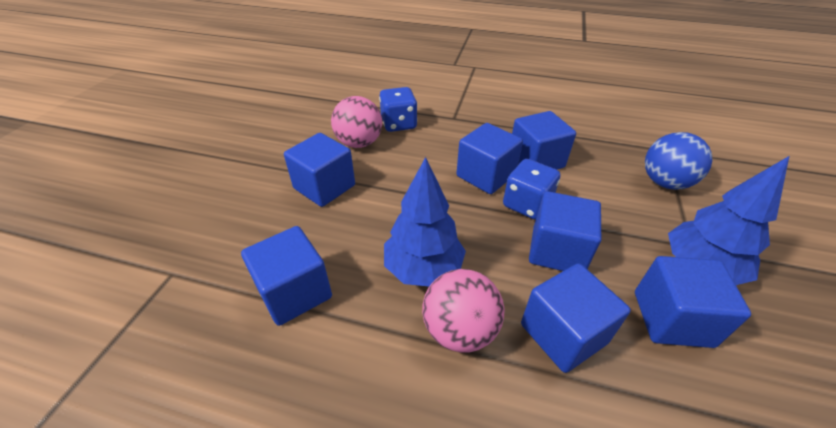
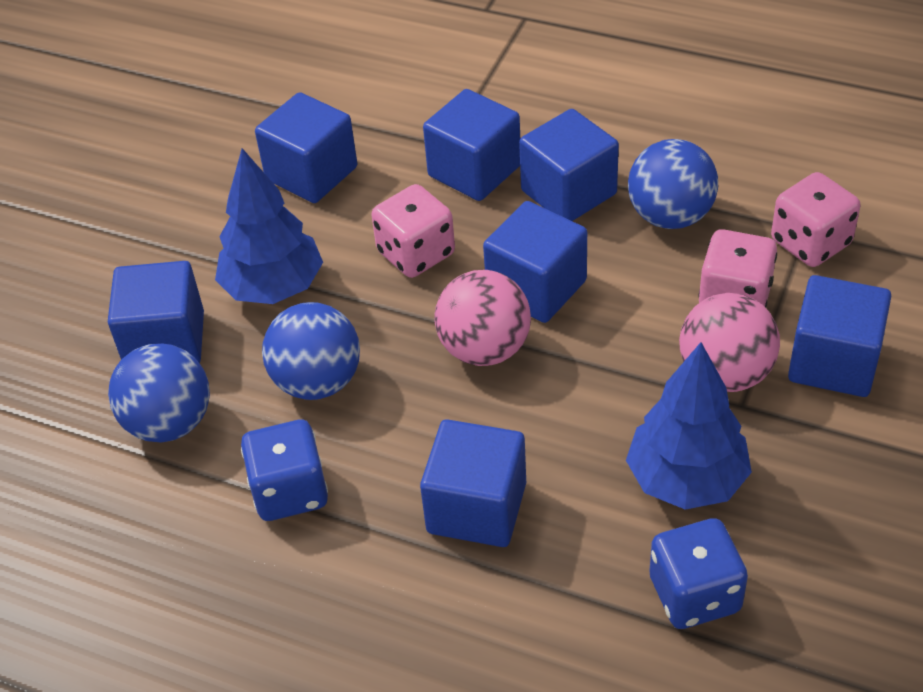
blue ball: [645,132,713,190] = 1 -> [108,343,210,443] [262,302,360,400] [628,139,718,229] = 3
pink dice: none = 0 -> [371,184,455,278] [698,229,777,308] [771,172,860,267] = 3

